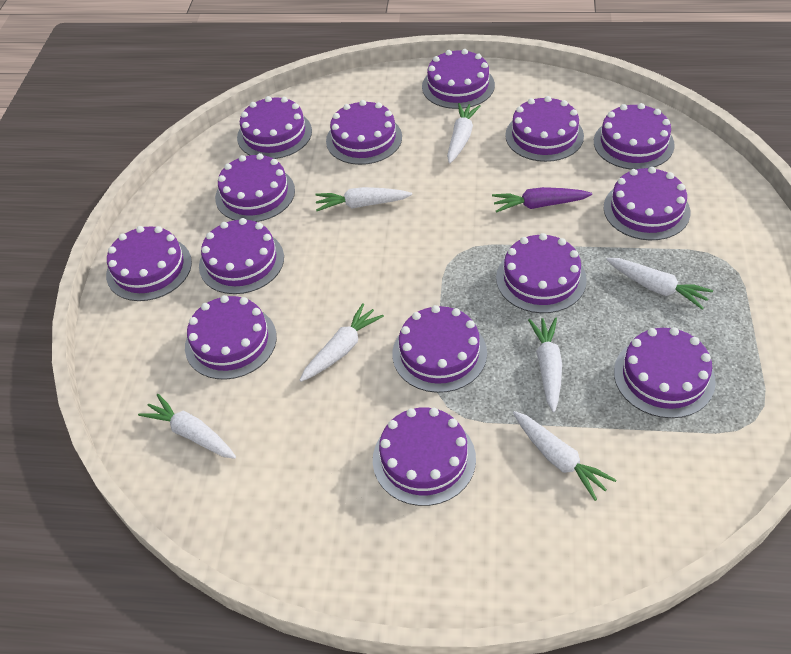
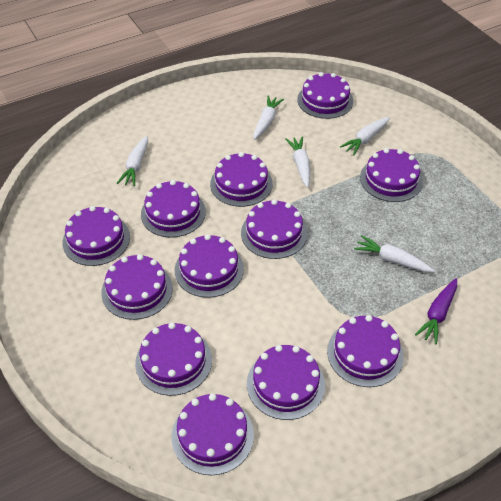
purple cake: [106,226,192,301] [185,295,277,380] [199,218,284,294] [215,153,295,222] [237,96,312,159] [326,100,402,165] [373,407,476,506] [392,305,487,393] [422,49,495,109] [496,233,587,313] [505,96,584,162] [594,103,675,170] [604,167,690,240] [614,327,716,418] = 14 -> [63,206,130,266] [101,254,173,320] [135,322,212,396] [141,180,206,238] [171,393,254,475] [174,234,244,298] [210,152,273,207] [241,199,307,259] [247,345,325,420] [297,72,353,119] [327,315,404,387] [360,148,423,202] = 12
white carrot: [138,394,236,459] [299,303,384,382] [315,187,412,211] [447,103,481,163] [513,411,616,501] [528,317,562,412] [606,258,713,310] = 7 -> [117,136,148,186] [253,95,284,140] [285,136,310,188] [340,117,390,155] [354,235,435,272] = 5

